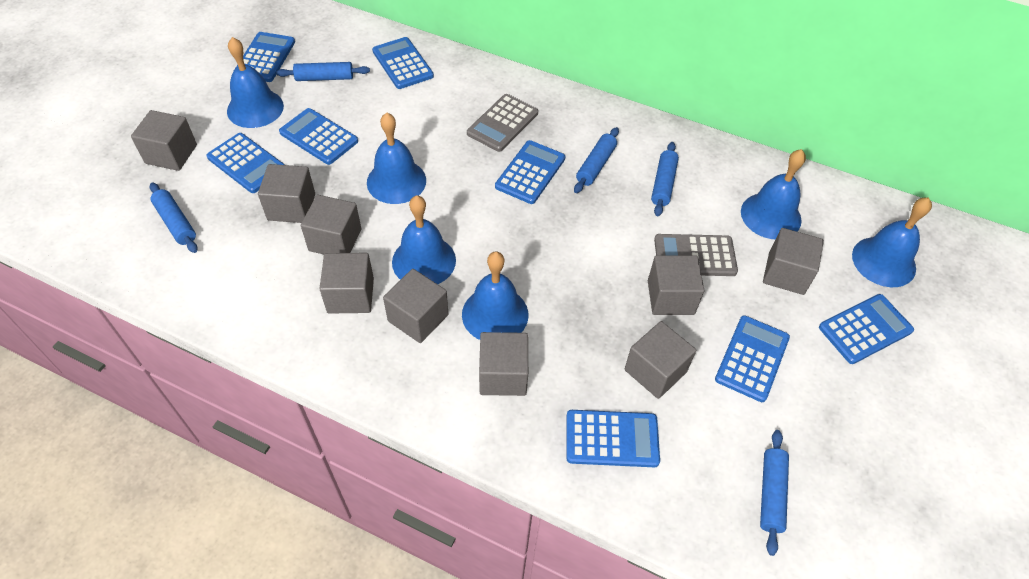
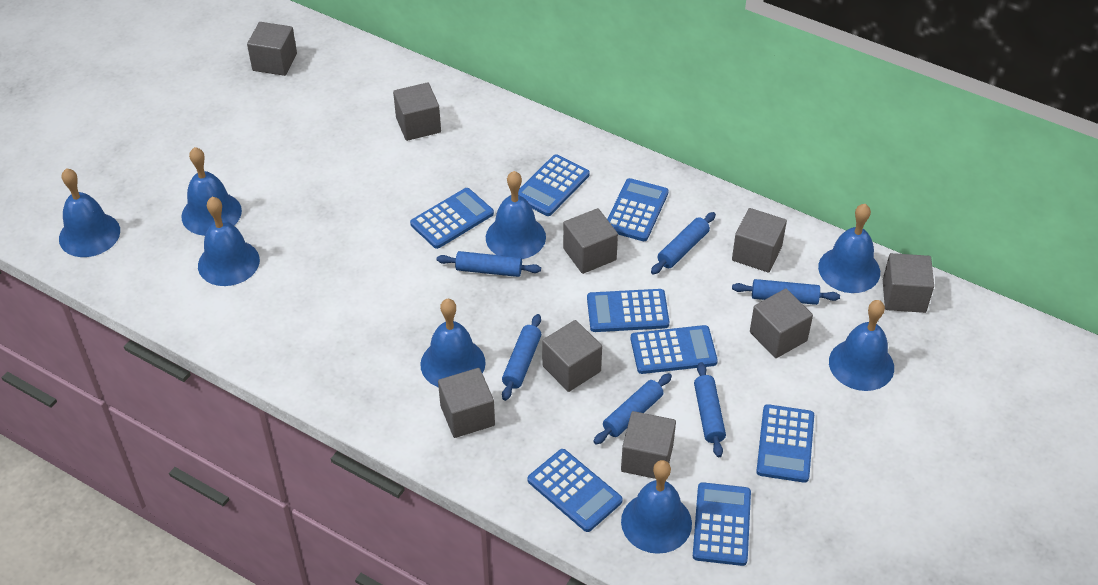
blue bell: [227,37,284,128] [367,113,426,204] [392,195,456,284] [462,252,528,340] [741,149,806,239] [852,198,932,287] = 6 -> [59,168,120,257] [181,147,242,236] [198,197,260,286] [420,299,486,388] [486,171,546,259] [621,460,692,554] [818,204,880,293] [829,300,894,391] = 8
blue rolling pin: [150,183,198,253] [276,62,370,81] [574,127,619,193] [651,142,679,216] [760,430,789,556] = 5 -> [437,251,541,277] [502,314,541,401] [593,373,672,445] [651,212,716,274] [694,362,726,457] [732,279,840,305] = 6
grey calculator: [467,94,538,152] [654,234,738,276] = 2 -> none = 0

